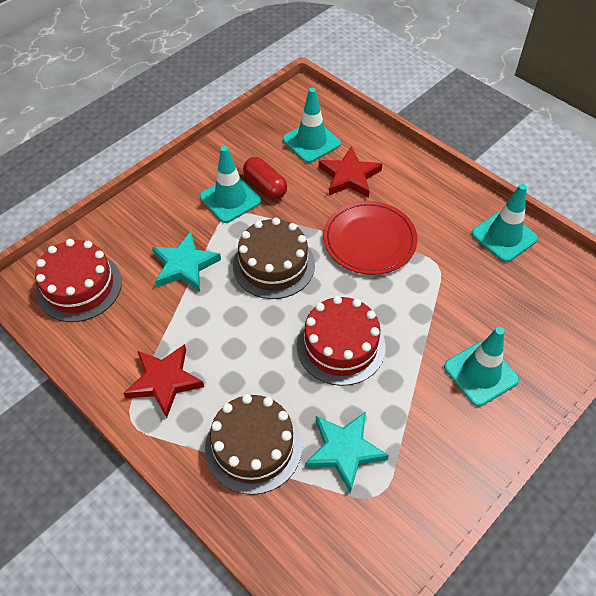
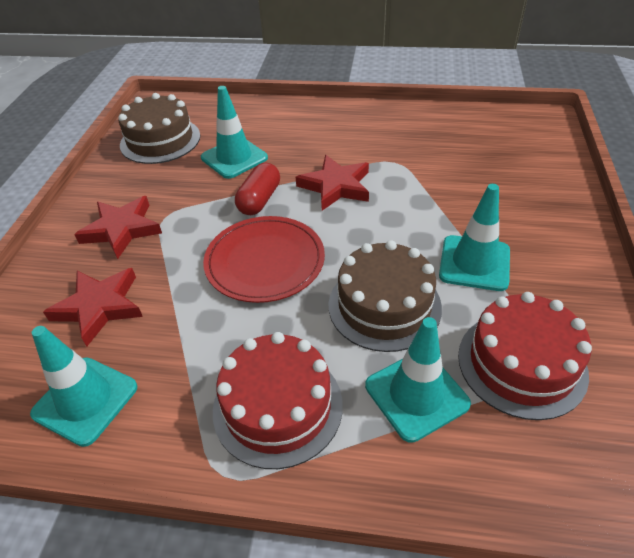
red star: [123,344,204,418] [319,146,382,198] = 2 -> [43,268,143,346] [74,196,162,259] [296,155,369,211] = 3
turquoise star: [152,231,221,292] [305,412,389,494] = 2 -> none = 0

